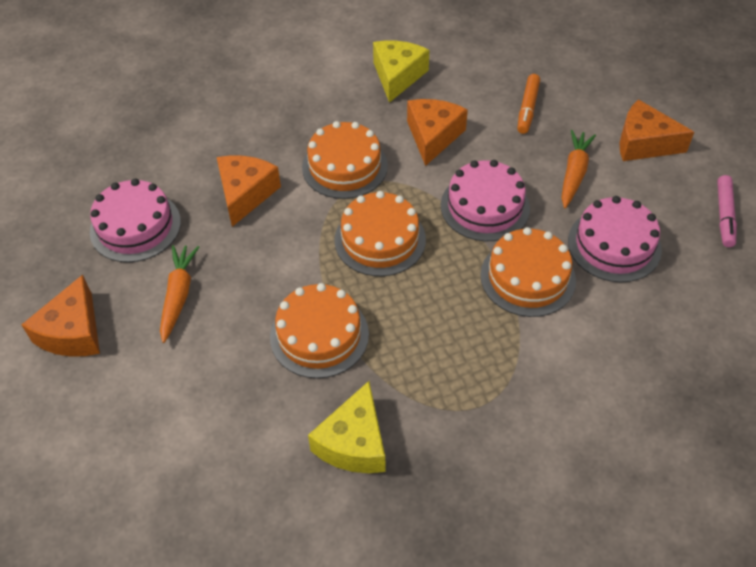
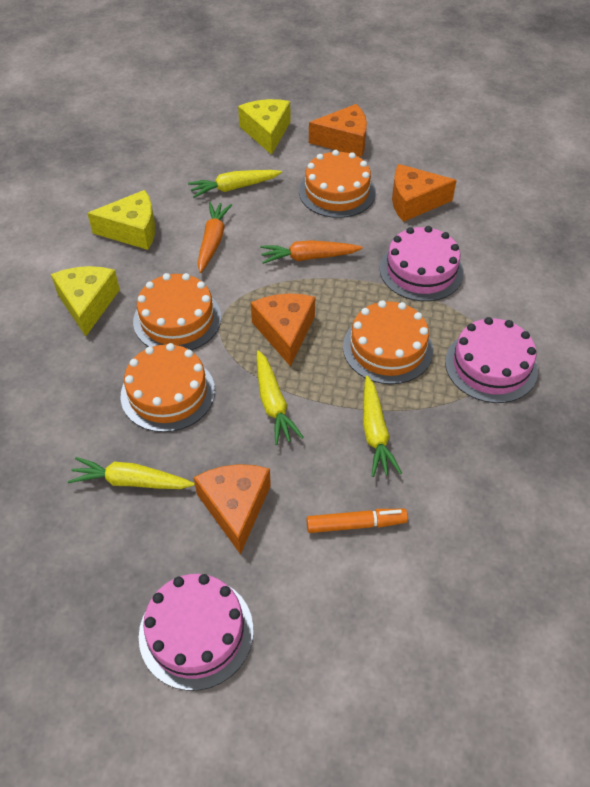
pink marker: [717,175,737,247] = 1 -> none = 0
yellow carrot: none = 0 -> [68,457,195,489] [188,170,282,198] [257,350,304,445] [363,376,402,477] = 4
yellow cheese: [308,381,386,473] [373,41,429,103] = 2 -> [51,266,120,337] [87,190,155,250] [238,99,290,155] = 3

